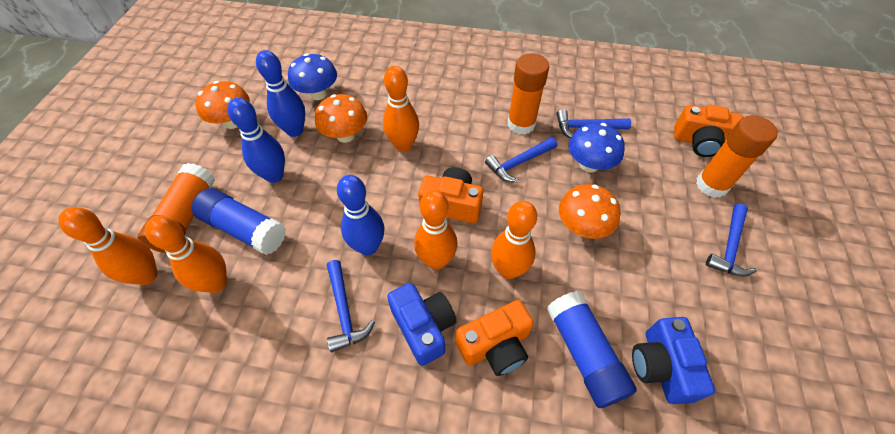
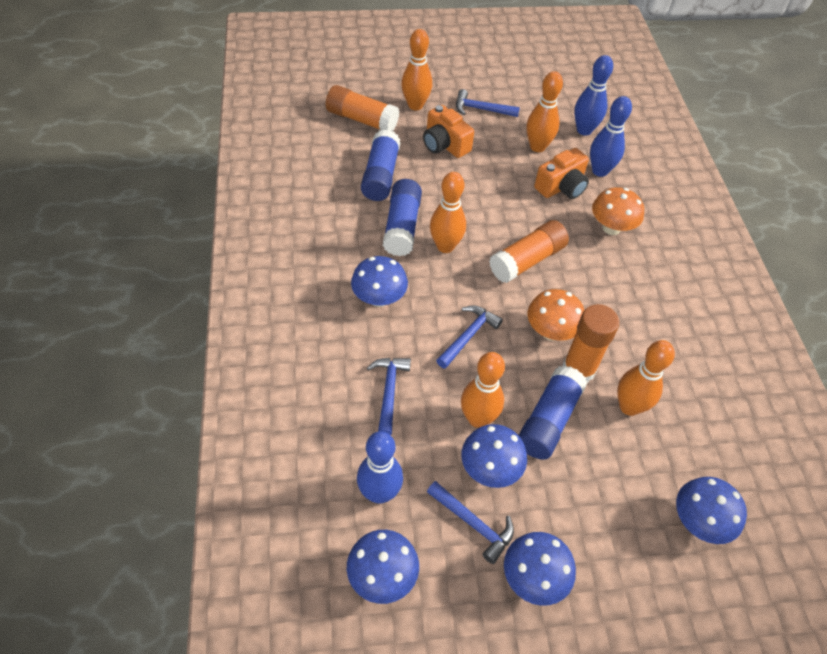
blue camera: [387,283,456,366] [632,317,715,404] = 2 -> none = 0
blue glue stick: [192,188,286,255] [547,291,637,408] = 2 -> [361,129,400,201] [383,179,422,256] [518,365,588,460] = 3
blue mushroom: [288,53,337,100] [569,123,625,172] = 2 -> [347,530,419,604] [351,256,408,307] [461,424,527,488] [504,532,576,606] [676,477,747,544] = 5
orange camera: [418,167,483,223] [456,300,534,376] [674,104,743,157] = 3 -> [423,105,474,158] [534,148,589,199] = 2
orange mushroom: [195,81,250,129] [315,94,367,143] [559,184,621,239] = 3 -> [528,289,584,341] [592,187,644,235] = 2

